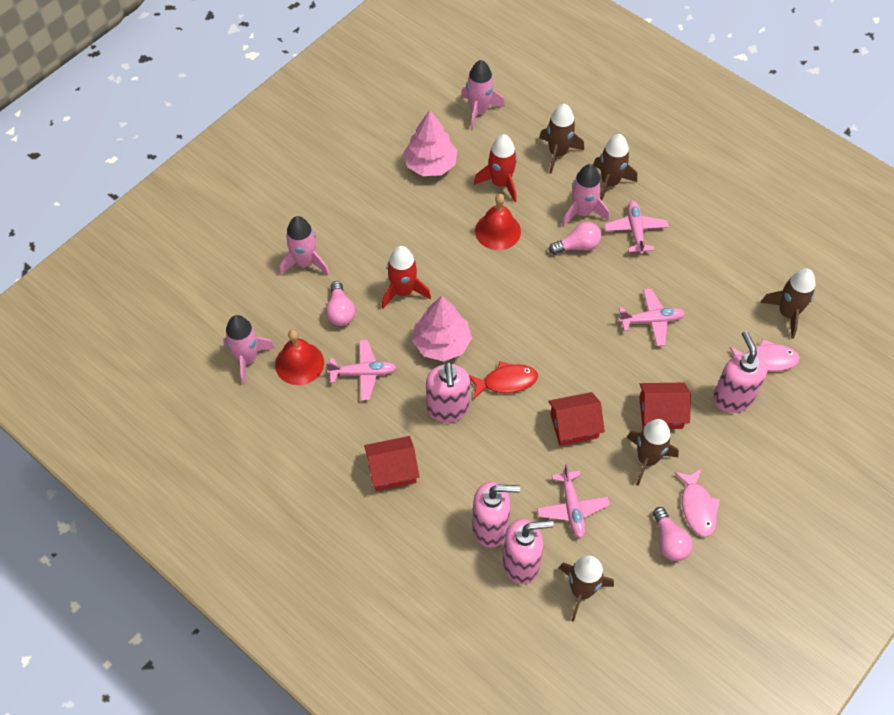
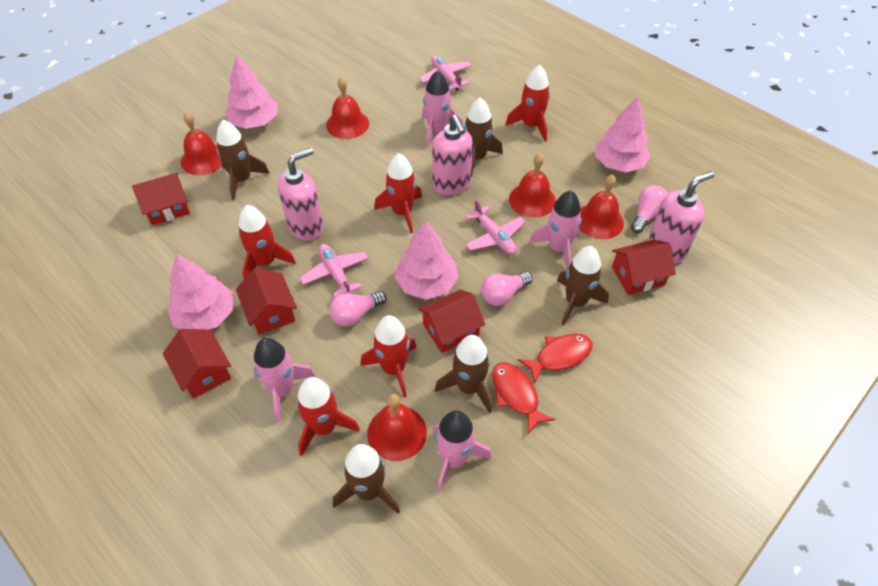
pink fish: [674,468,720,537] [730,339,800,371] = 2 -> none = 0
pink plane: [326,340,397,401] [537,464,610,538] [604,201,669,255] [618,288,685,346] = 4 -> [300,244,369,297] [419,55,472,91] [465,199,526,255] = 3
pink soap dispenser: [426,362,470,423] [472,482,520,547] [502,519,554,584] [713,331,768,413] = 4 -> [278,148,323,241] [432,114,473,195] [648,171,714,263] = 3
pink tree: [403,110,457,176] [413,296,472,362] = 2 -> [167,254,233,329] [225,54,278,129] [395,220,458,300] [595,96,651,172] = 4
red bell: [275,329,324,385] [475,194,521,250] = 2 -> [181,112,222,175] [326,77,369,139] [367,394,427,461] [509,153,556,218] [579,175,624,239] = 5
red fish: [469,361,538,399] = 1 -> [492,362,555,434] [518,334,593,384] = 2
red house: [364,436,419,491] [548,392,605,446] [639,383,691,429] = 3 -> [132,173,190,225] [163,329,231,399] [236,268,297,335] [418,290,485,353] [612,240,676,295] = 5
red rocket: [382,246,431,309] [474,134,517,202] = 2 -> [239,205,296,279] [296,377,360,456] [361,315,416,397] [374,153,422,233] [505,65,550,142] = 5

